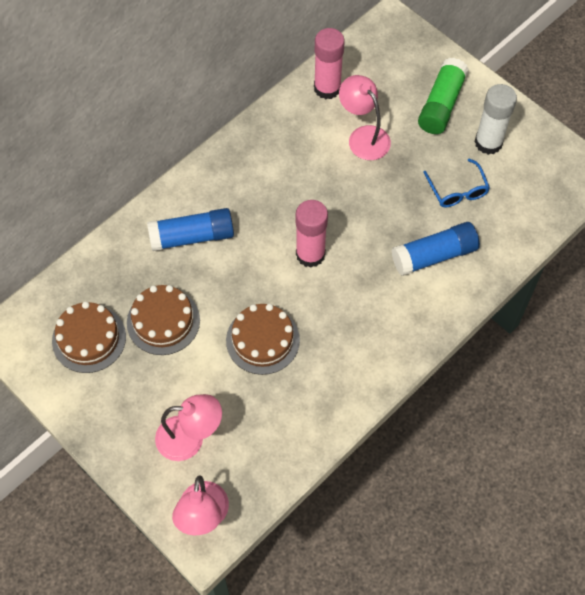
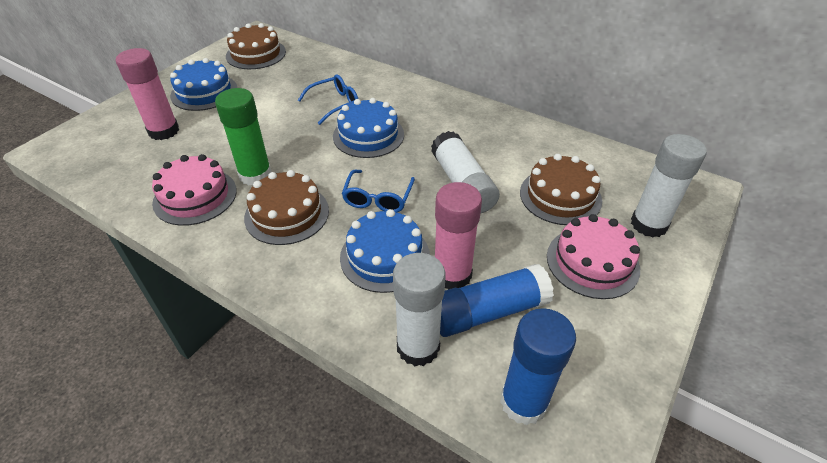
blue cake: none = 0 -> [170,58,237,111] [333,98,404,158] [340,209,430,293] = 3
blue glasses: [423,158,490,207] = 1 -> [298,75,358,125] [342,169,415,212] = 2
pink cake: none = 0 -> [152,154,237,226] [547,214,640,299] = 2
pink lamp: [155,394,222,461] [172,475,229,535] [339,75,391,160] = 3 -> none = 0
white glue stick: [474,84,517,155] = 1 -> [393,253,446,366] [431,131,500,214] [631,134,707,238] = 3

